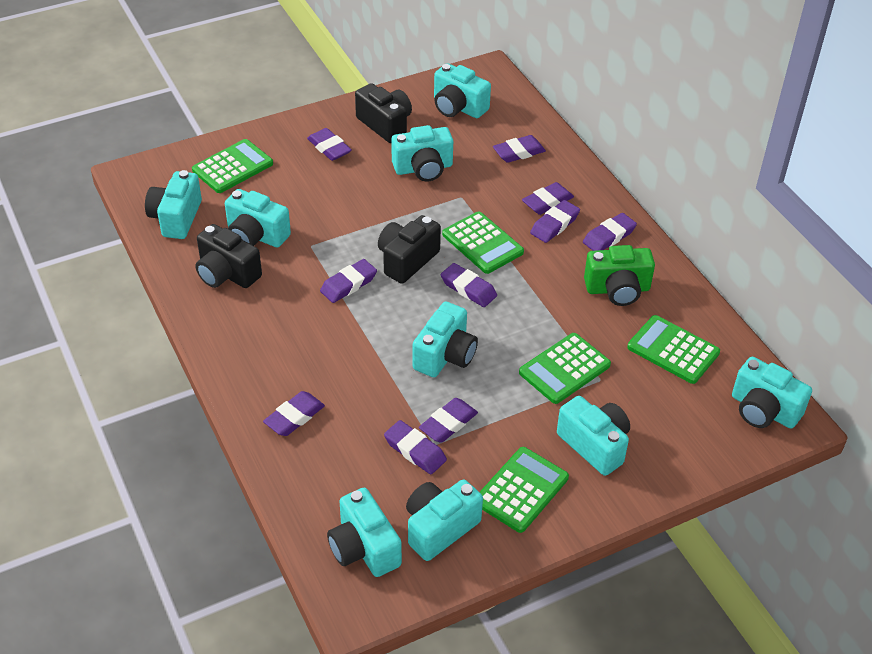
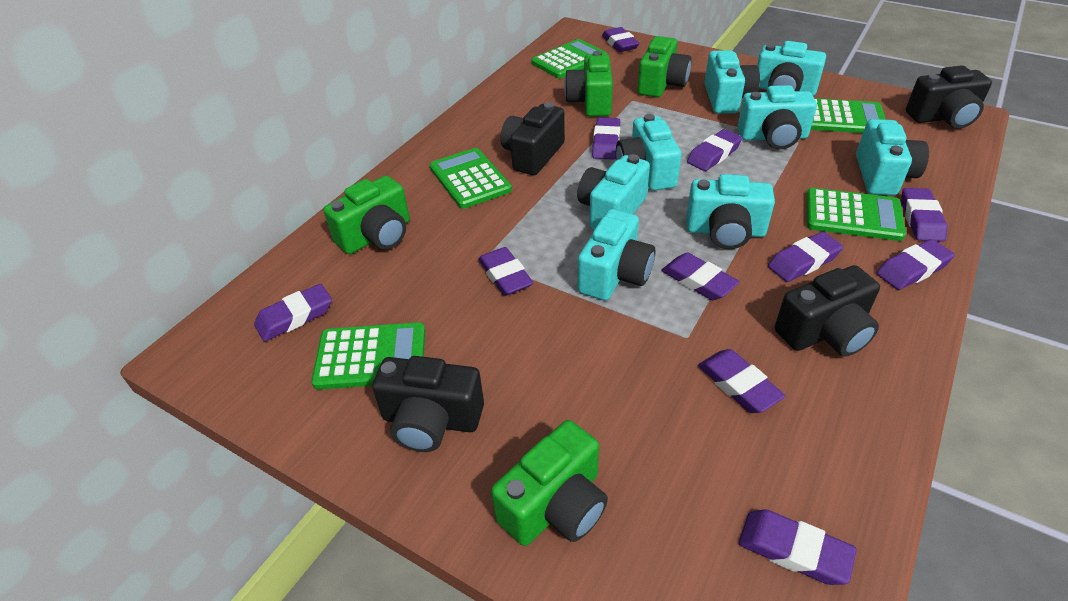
black camera: [195,224,262,288] [355,83,412,143] [378,215,441,284] = 3 -> [372,356,484,452] [501,102,565,175] [775,265,880,357] [906,65,992,129] = 4
green camera: [584,245,655,306] = 1 -> [324,176,410,254] [491,420,608,546] [564,51,613,117] [638,36,691,97] = 4
purple eraser: [263,391,325,436] [307,128,352,161] [320,259,377,303] [384,420,447,474] [419,398,478,443] [441,263,497,307] [493,135,546,163] [522,182,574,215] [530,200,580,243] [583,213,637,251] = 10 -> [254,284,332,341] [478,247,533,296] [592,117,620,160] [602,27,640,52] [661,253,740,300] [687,129,742,171] [698,349,785,413] [739,509,857,585] [768,232,843,282] [876,239,955,290] [901,188,948,242] = 11
turquoise camera: [145,170,202,239] [225,189,291,247] [327,488,402,577] [391,125,453,182] [406,480,483,561] [412,302,478,377] [434,63,491,118] [557,396,630,476] [732,357,812,429] = 9 -> [577,154,650,230] [578,209,656,301] [616,114,682,191] [687,174,775,249] [704,50,760,114] [738,85,817,149] [757,41,826,96] [856,119,929,196] = 8

